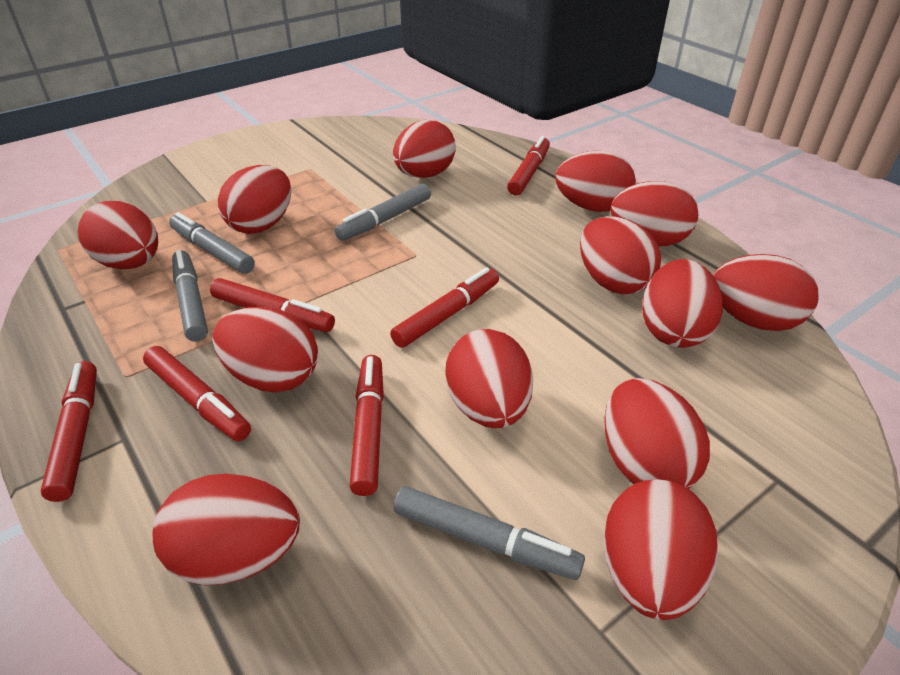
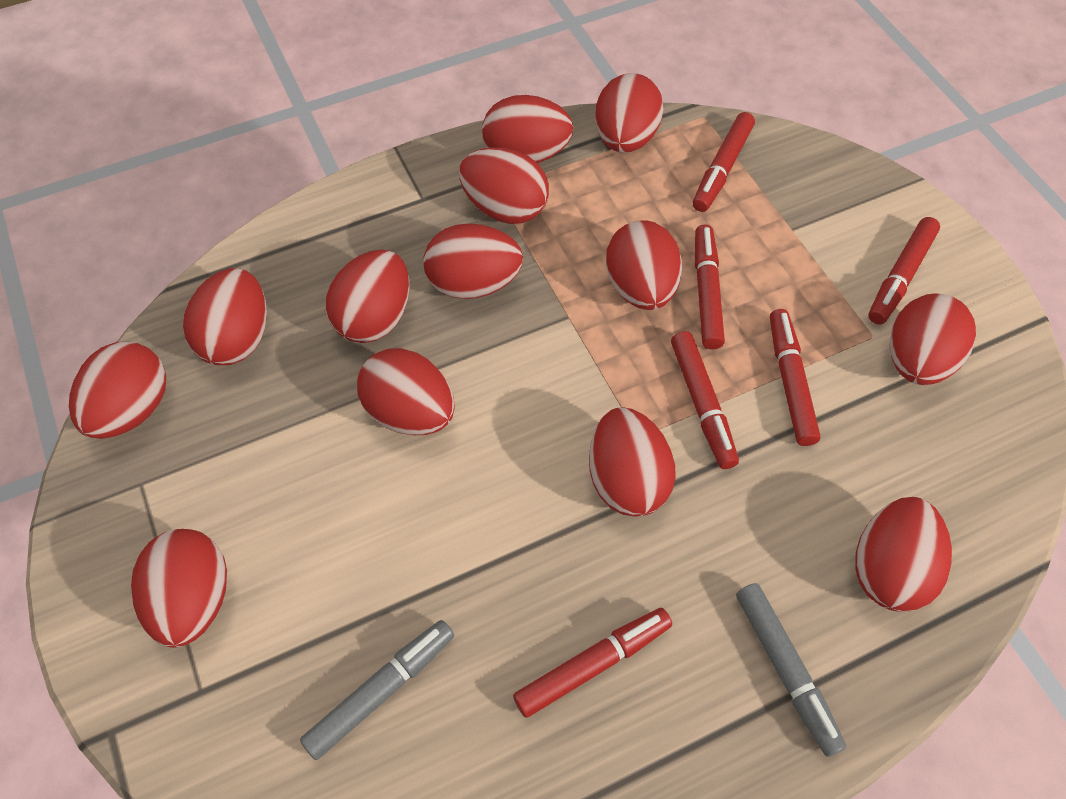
grey marker: [169,212,255,274] [172,250,208,342] [335,184,431,241] [393,486,585,580] = 4 -> [300,620,454,760] [736,583,846,757] = 2

